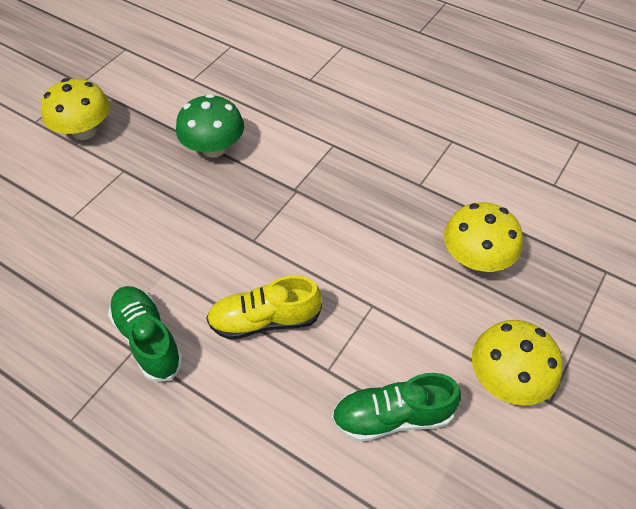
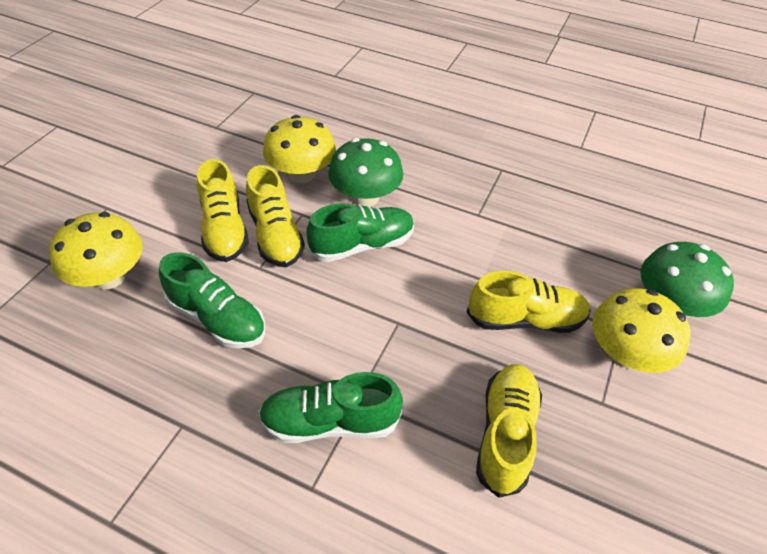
green mushroom: [176,94,244,158] = 1 -> [328,138,403,207] [640,242,734,317] = 2
green shoe: [108,286,183,382] [332,373,461,442] = 2 -> [159,252,265,348] [259,372,403,443] [306,203,414,262] = 3
yellow shoe: [206,275,322,340] = 1 -> [197,159,249,262] [246,165,305,267] [466,271,591,333] [476,364,542,498] = 4

